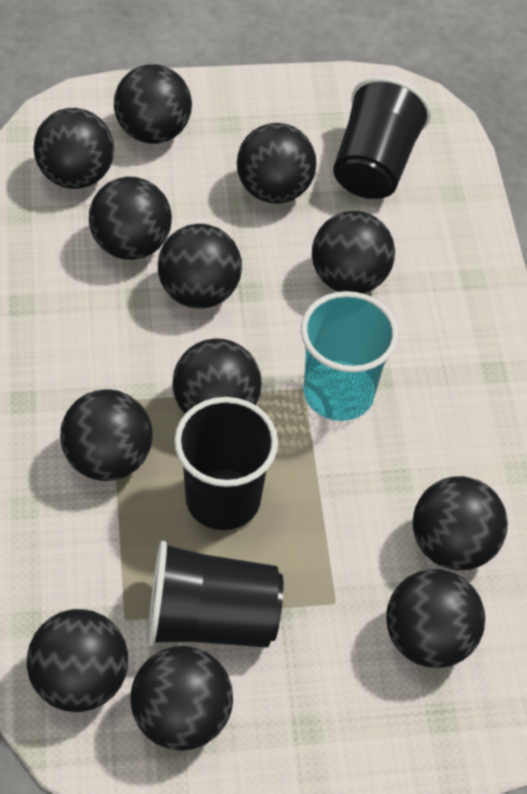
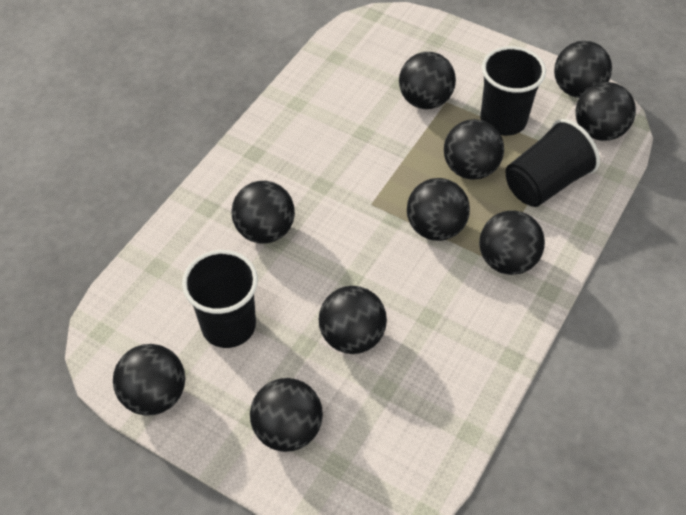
black ball: [27,609,128,712] [34,108,114,189] [60,389,153,481] [89,177,172,260] [114,64,192,144] [130,646,233,751] [158,224,242,309] [172,339,262,414] [237,123,316,204] [312,211,395,294] [386,569,485,668] [413,476,508,570] = 12 -> [113,344,185,415] [231,181,295,244] [250,378,323,452] [319,286,387,354] [399,52,456,109] [407,178,470,241] [444,119,504,180] [479,210,545,275] [554,41,612,98] [576,82,636,141] = 10
turquoise cup: [301,291,398,421] = 1 -> none = 0

